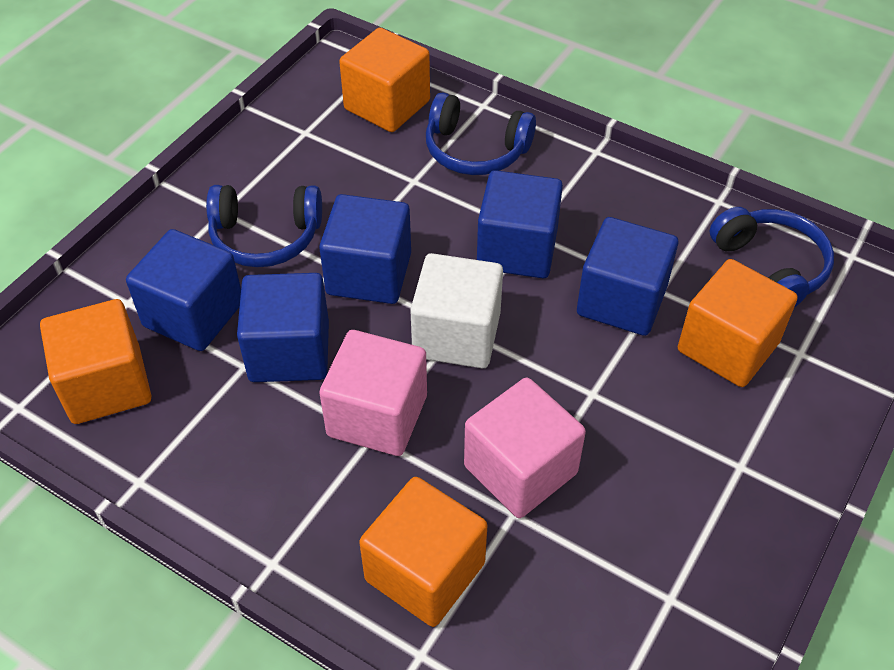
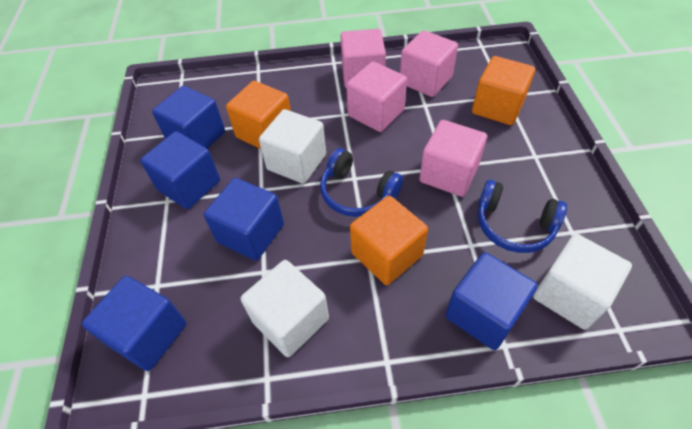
blue headphones: [206,185,322,267] [426,92,536,175] [710,207,834,308] = 3 -> [320,148,403,217] [478,180,567,253] = 2
orange cube: [40,299,151,424] [339,27,430,132] [359,477,487,627] [678,259,798,387] = 4 -> [226,81,291,149] [350,196,428,285] [472,56,535,125] = 3
pink cube: [319,330,427,456] [464,378,586,518] = 2 -> [340,29,386,88] [346,61,407,132] [400,30,458,97] [419,120,487,197] = 4
white cube: [410,253,503,368] = 1 -> [241,260,329,357] [259,109,326,184] [533,234,632,330] = 3

